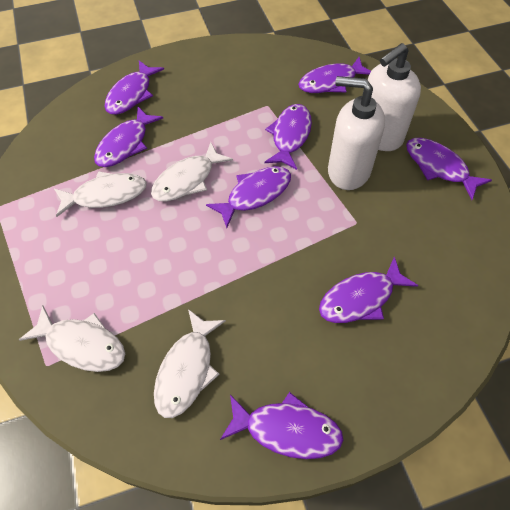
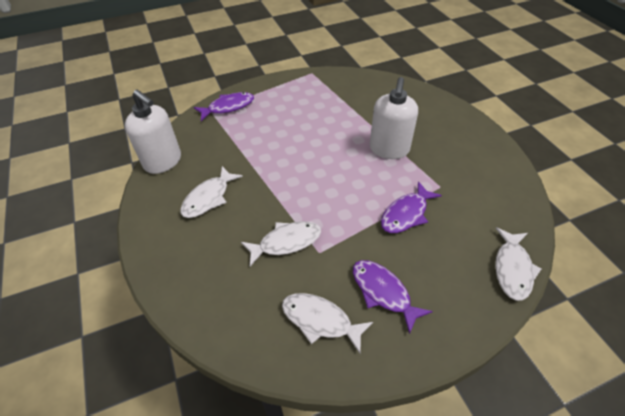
purple fish: [94,107,163,167] [104,61,164,115] [206,166,291,228] [220,392,343,459] [264,104,312,170] [298,57,371,93] [319,256,418,323] [406,138,492,200] = 8 -> [194,92,254,121] [353,260,433,334] [381,181,442,233] = 3

